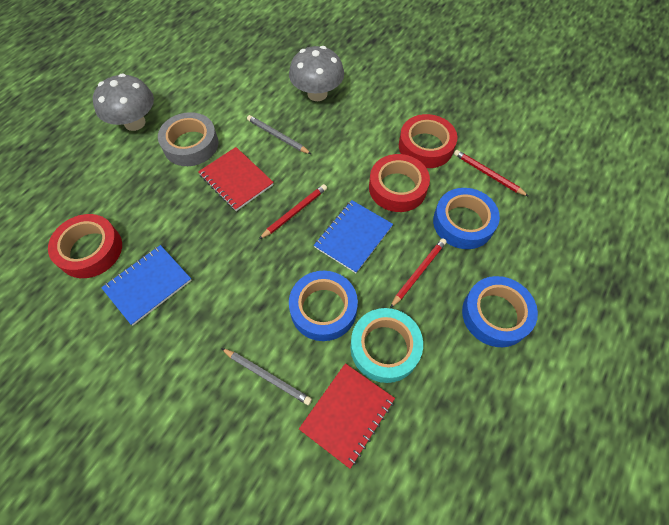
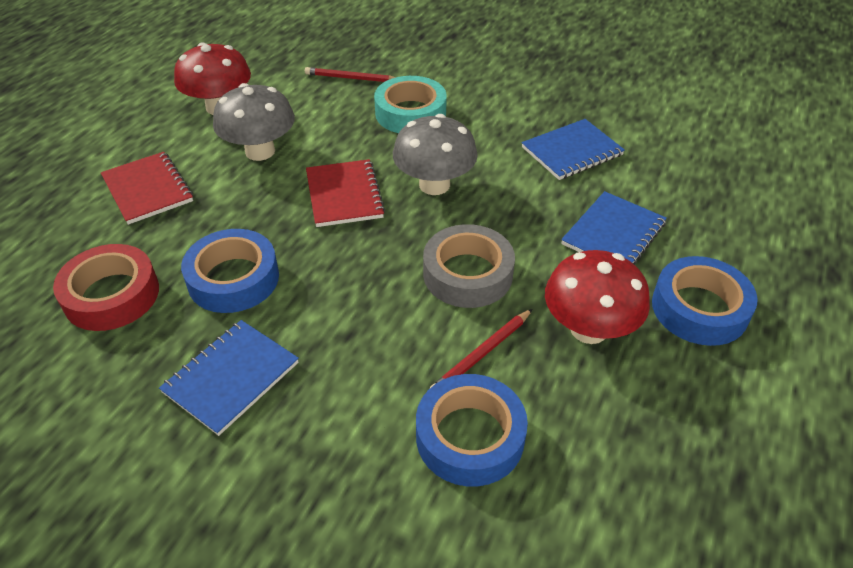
blue notebook: [101,245,192,325] [314,200,393,273] = 2 -> [159,320,299,436] [522,119,625,180] [561,191,667,265] = 3
grey pencil: [221,348,312,405] [247,115,311,154] = 2 -> none = 0
red mushroom: none = 0 -> [174,42,251,115] [545,250,650,344] = 2
red pencil: [259,184,327,239] [390,238,447,308] [454,150,529,197] = 3 -> [305,67,396,82] [430,309,532,388] = 2
red tape: [48,214,122,278] [369,154,430,212] [399,114,457,168] = 3 -> [53,244,159,331] = 1

